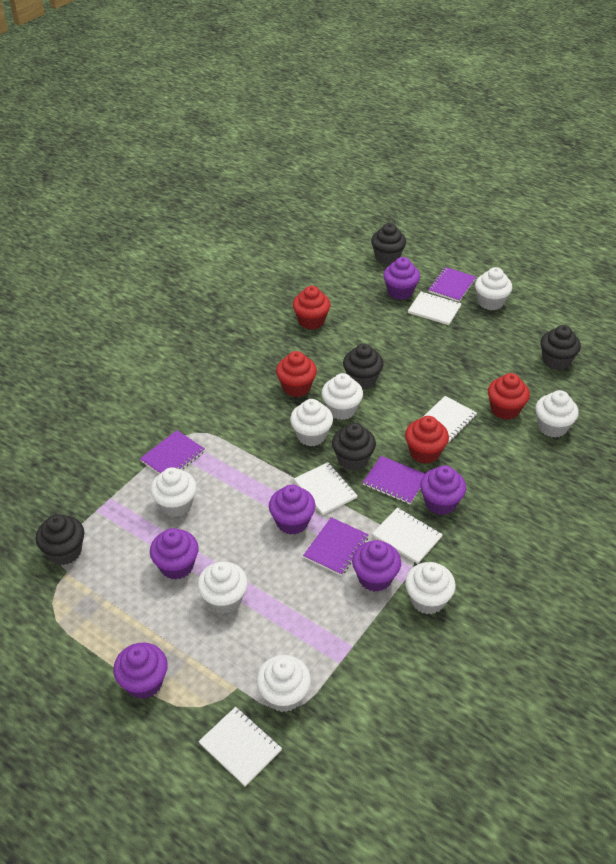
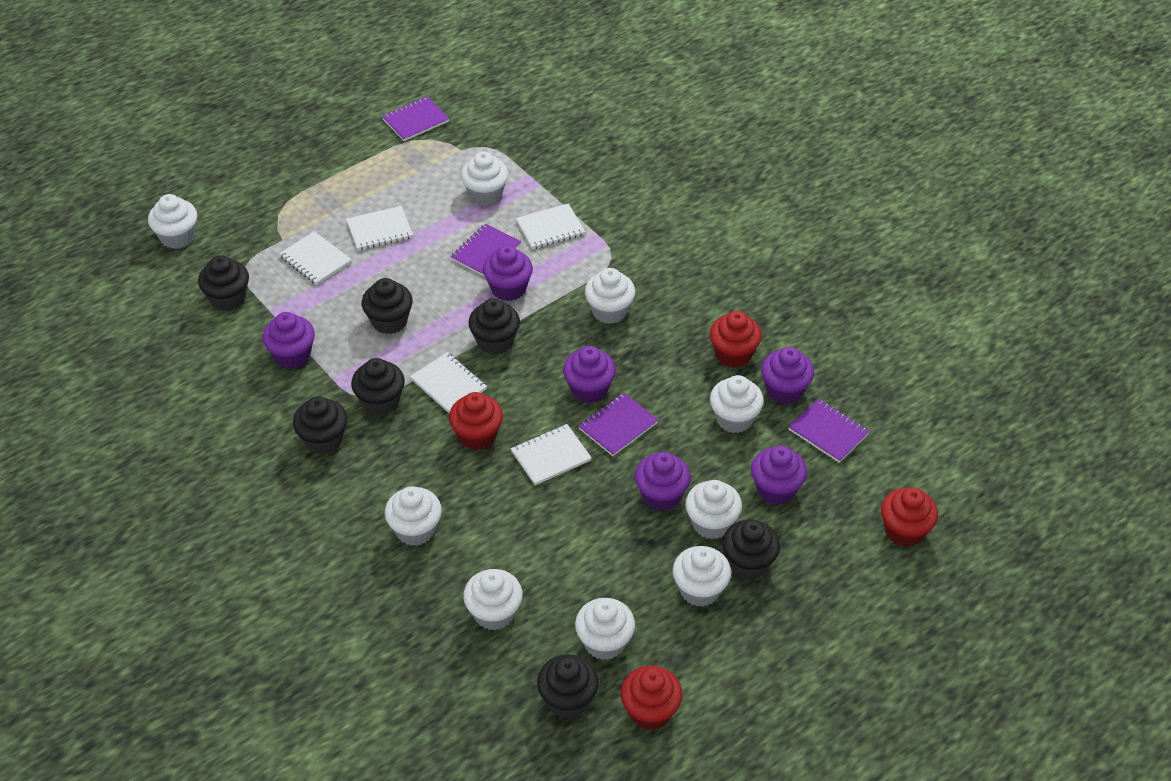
black cupcake: [36,514,84,565] [332,423,376,471] [343,344,384,389] [371,223,406,265] [540,325,581,370] = 5 -> [198,255,249,311] [293,396,347,455] [351,358,405,416] [362,278,413,334] [468,298,520,355] [537,654,599,719] [722,520,780,580] = 7
white cupcake: [151,467,197,517] [197,562,248,614] [256,655,311,712] [290,399,333,446] [321,373,363,420] [405,562,456,614] [475,267,512,310] [535,390,579,438] = 8 -> [148,194,197,249] [385,486,442,546] [461,152,508,206] [463,569,523,631] [575,598,635,660] [585,268,635,324] [672,546,731,607] [685,480,742,539] [710,375,764,433] = 9

